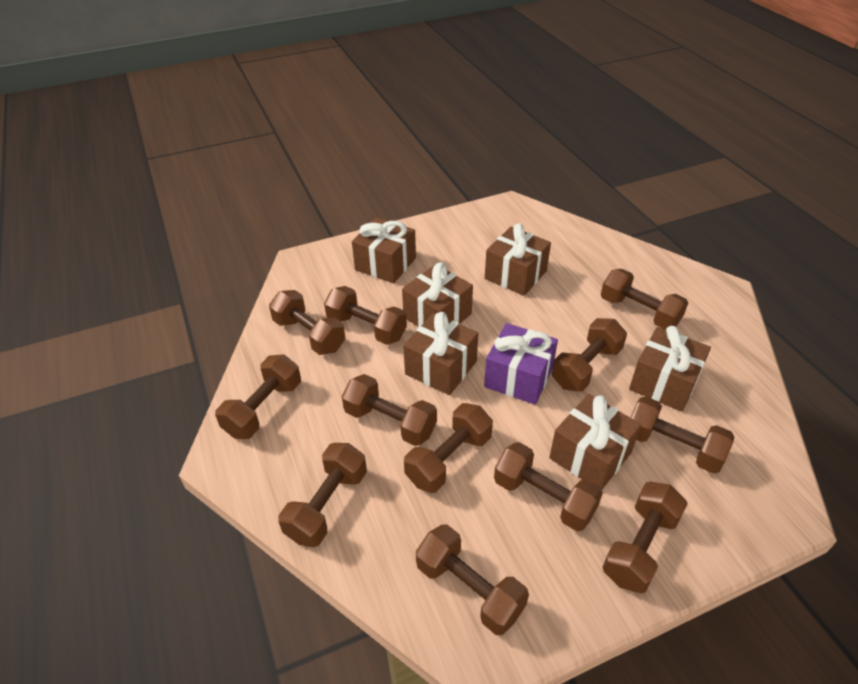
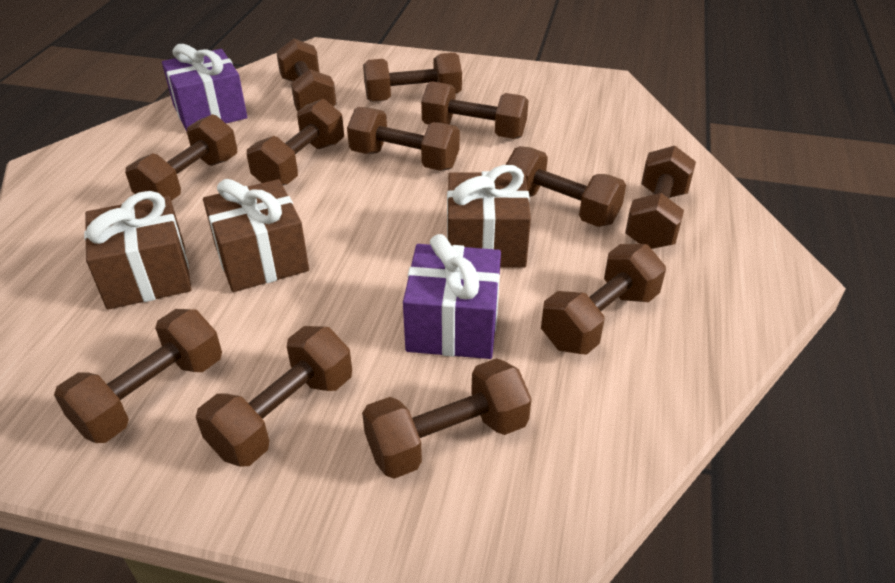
brown gift: [352,217,416,283] [402,263,473,327] [403,312,478,395] [485,223,551,296] [549,394,641,490] [629,326,711,412] = 6 -> [84,191,191,310] [203,179,309,292] [447,165,531,268] = 3
purple gift: [484,323,558,405] = 1 -> [162,44,247,131] [403,234,501,359] = 2

